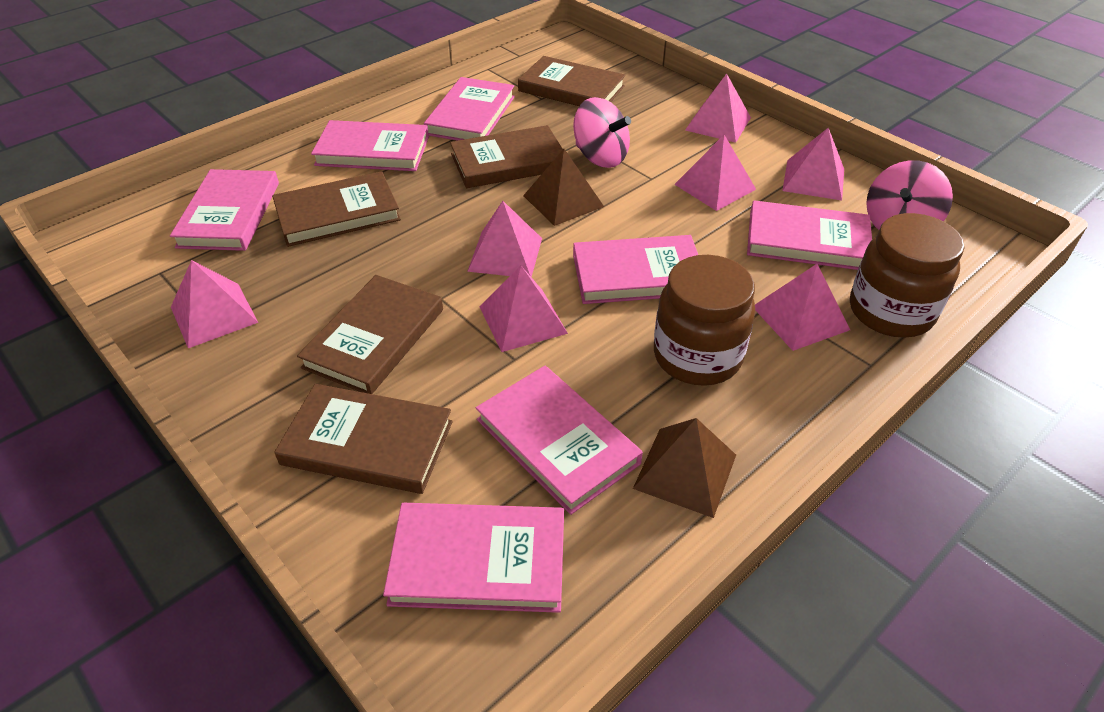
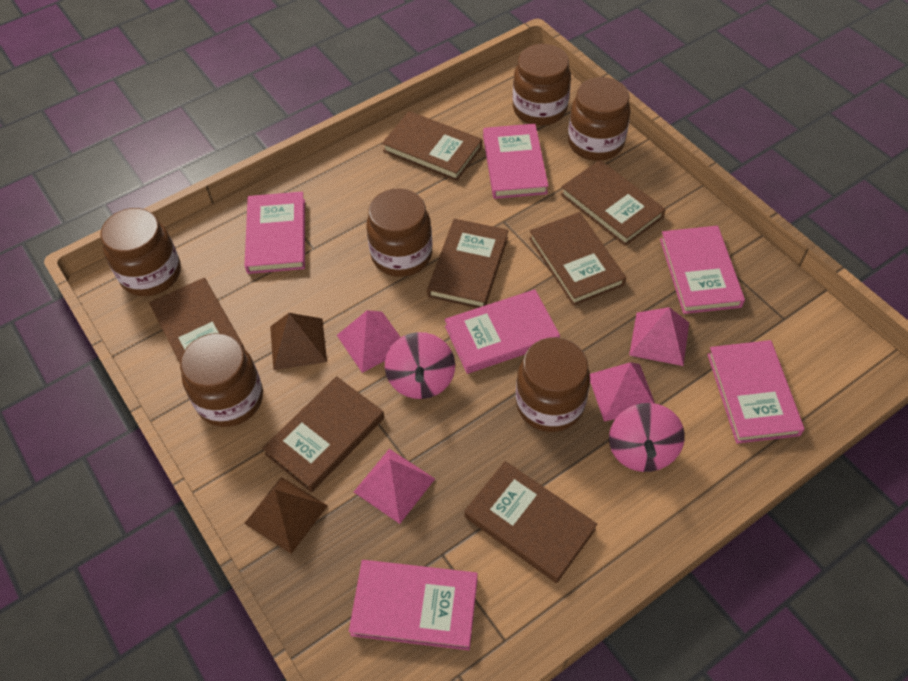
brown book: [272,171,401,247] [274,384,453,494] [297,275,443,394] [450,125,563,188] [518,56,626,106] = 5 -> [149,278,245,363] [262,376,384,492] [382,111,482,181] [427,219,509,308] [464,461,597,583] [529,212,626,306] [560,160,666,246] = 7
brown jar: [654,255,755,386] [850,213,964,337] = 2 -> [100,208,181,296] [180,333,263,427] [366,188,432,277] [513,44,571,126] [516,337,590,432] [568,77,631,161] = 6
pink book: [170,169,279,251] [311,120,429,171] [383,503,564,613] [424,77,515,141] [476,366,643,515] [573,235,698,304] [747,200,872,270] = 7 -> [244,192,305,274] [349,560,478,650] [445,289,560,374] [483,124,548,199] [660,226,745,314] [707,340,805,444] = 6
pink pyramid: [171,260,258,348] [467,201,542,277] [480,266,568,352] [674,135,756,211] [685,74,751,143] [755,264,850,351] [782,128,844,201] = 7 -> [337,310,401,373] [354,449,435,524] [590,362,655,421] [629,307,689,366] = 4

